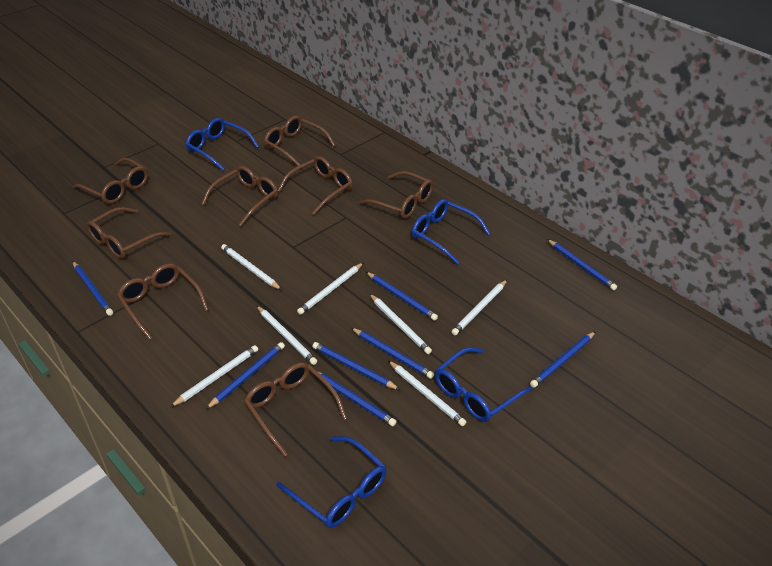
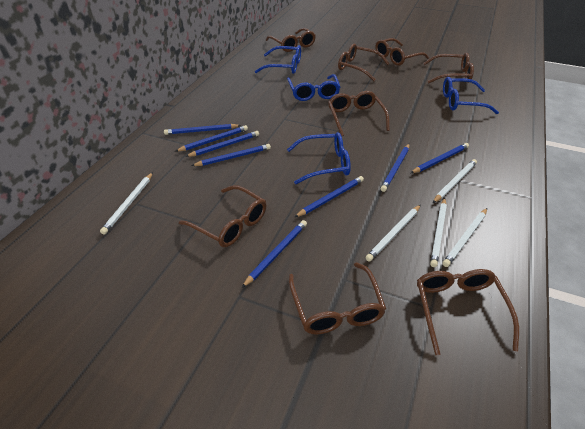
white pencil: [170,345,258,407] [221,244,282,290] [257,306,317,365] [297,262,364,315] [370,294,432,354] [388,360,466,426] [451,280,507,335] = 7 -> [100,172,153,234] [365,205,421,262] [430,198,447,267] [433,159,477,203] [443,208,487,267] = 5

